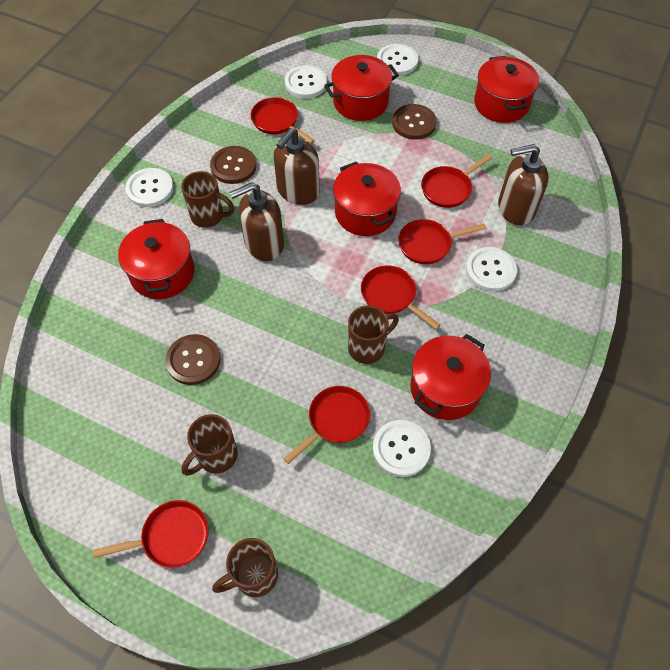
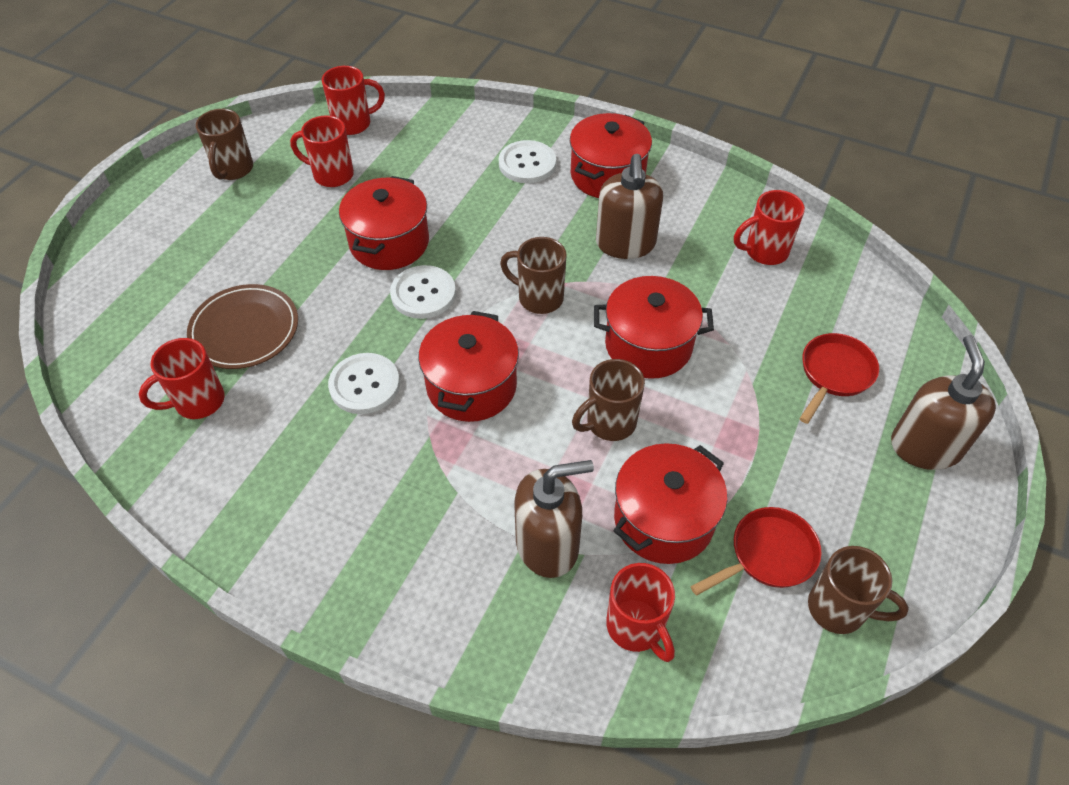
brown button: [165,334,221,385] [210,146,257,184] [392,104,437,140] = 3 -> none = 0
brown plate: none = 0 -> [187,284,298,369] = 1
red mug: none = 0 -> [139,338,225,419] [290,115,354,187] [322,66,385,135] [606,563,675,662] [734,190,805,265] = 5
red pan: [93,500,209,568] [250,97,315,144] [284,386,370,464] [361,265,441,330] [398,219,486,264] [421,154,493,208] = 6 -> [690,507,822,595] [799,333,879,424] = 2
white button: [125,168,174,207] [285,65,327,98] [373,420,431,477] [377,44,418,76] [466,247,517,292] = 5 -> [328,353,400,414] [390,265,456,319] [499,140,556,183] = 3

